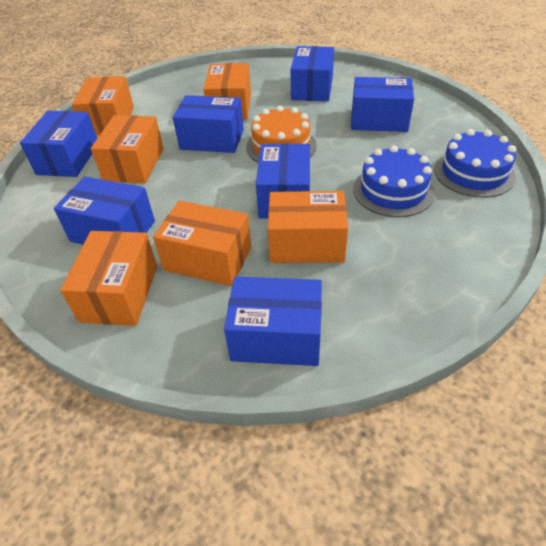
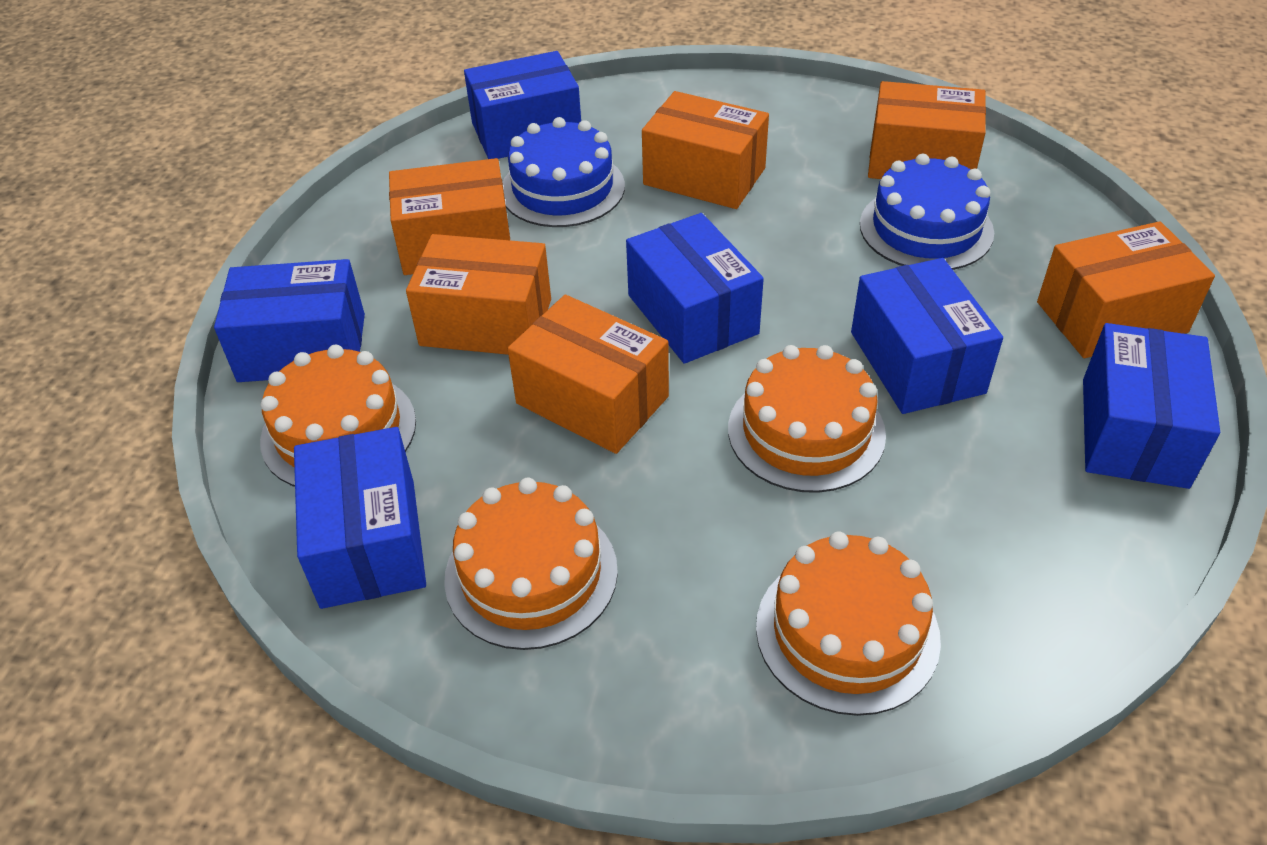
blue box: [20,111,97,177] [54,176,155,244] [173,95,244,153] [224,277,322,366] [256,143,310,218] [290,46,334,102] [351,77,414,132] = 7 -> [214,259,365,382] [294,427,426,609] [464,51,581,159] [626,213,764,364] [851,258,1003,414] [1083,323,1220,489] = 6
orange cake: [246,106,317,163] = 1 -> [260,345,416,487] [444,478,618,650] [728,345,886,493] [756,532,941,716] = 4

